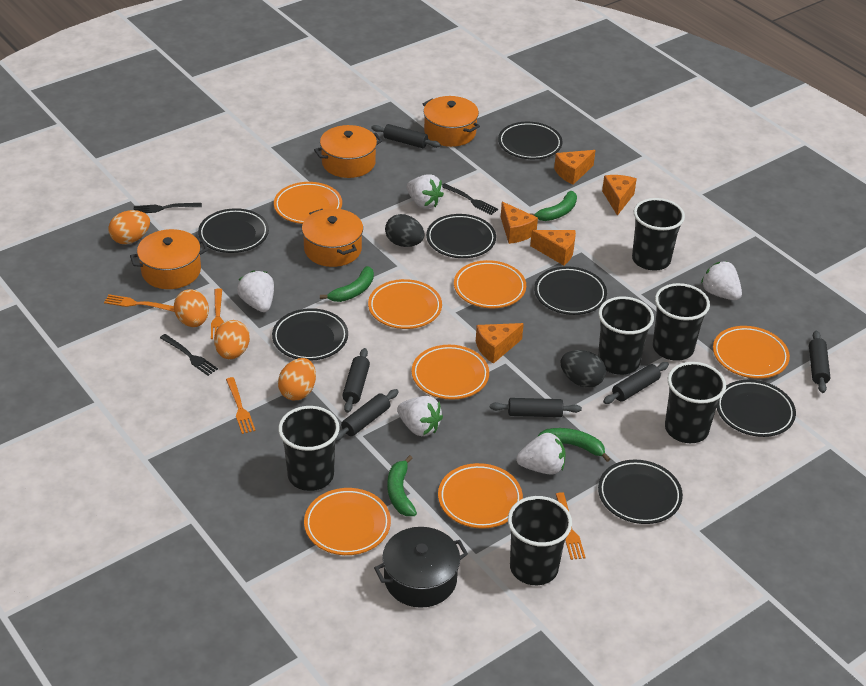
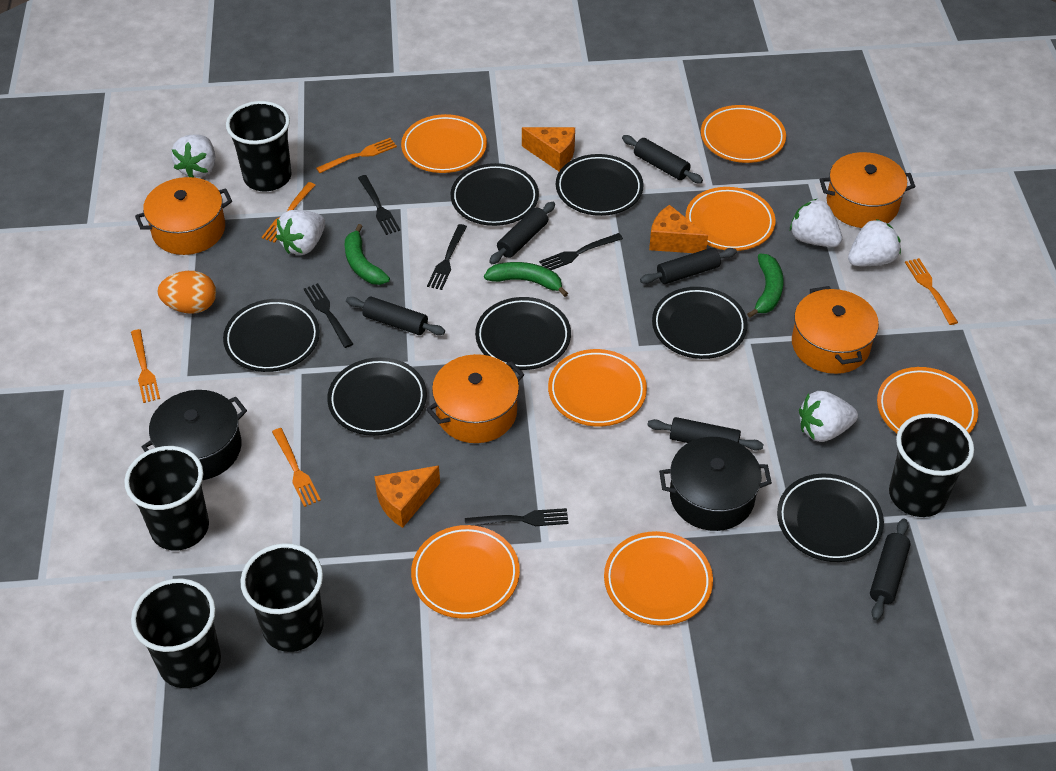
black cup: [278,406,340,491] [508,496,572,585] [598,296,654,375] [632,198,685,271] [653,283,710,361] [665,362,726,443] = 6 -> [124,446,209,551] [131,579,221,688] [226,101,292,191] [240,543,324,652] [889,414,974,517] = 5
black egg: [385,214,425,247] [560,350,606,388] = 2 -> none = 0
black fork: [134,203,202,213] [160,334,218,376] [442,183,498,215] = 3 -> [304,283,353,348] [358,175,400,235] [427,224,467,290] [465,508,569,526] [539,233,623,270] = 5
black pot: [374,527,468,608] = 1 -> [142,390,247,480] [659,437,772,531] = 2
green banana: [320,266,374,302] [387,455,417,516] [529,191,577,221] [537,428,610,462] = 4 -> [345,224,390,285] [484,262,568,297] [747,254,784,318] = 3
orange cheese: [476,323,524,364] [501,202,538,244] [530,230,576,266] [554,150,596,185] [602,175,637,216] = 5 -> [374,466,440,528] [522,127,575,171] [649,205,708,253] = 3
orange egg: [109,210,150,244] [174,289,209,327] [214,320,250,359] [278,358,316,400] = 4 -> [158,271,216,314] = 1
orange fork: [104,294,174,312] [211,288,224,339] [226,377,255,434] [556,492,586,560] = 4 -> [131,329,160,403] [261,182,316,243] [272,428,321,507] [316,138,397,173] [905,258,958,325] = 5

